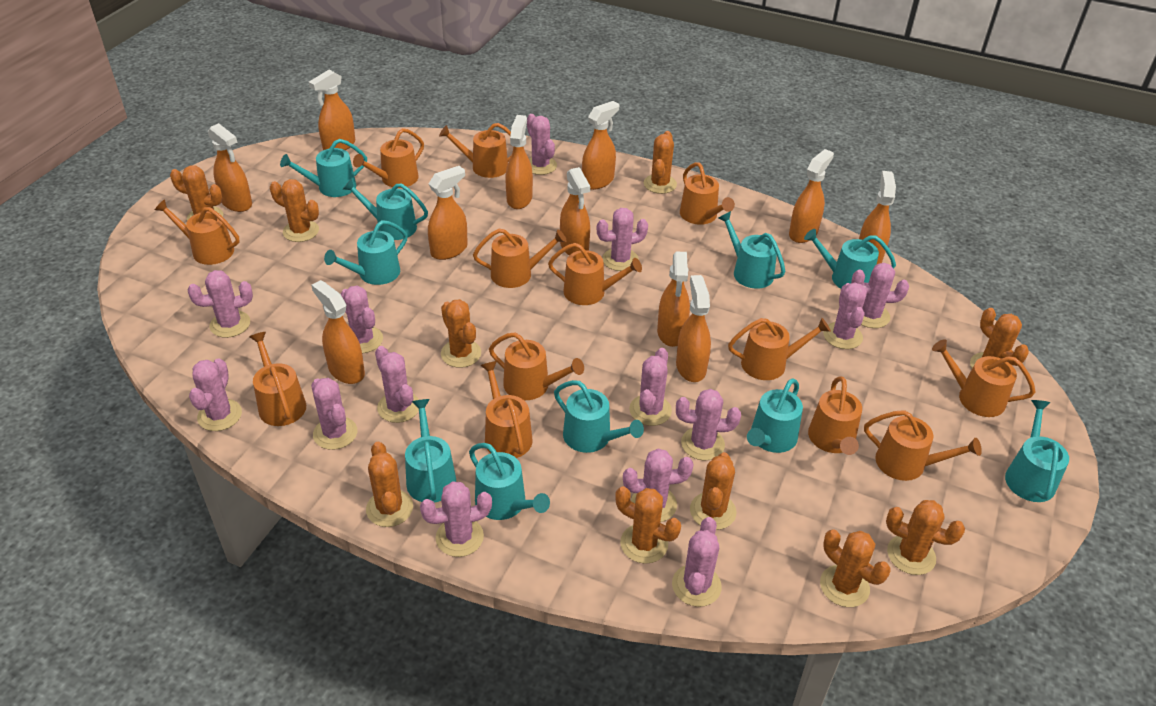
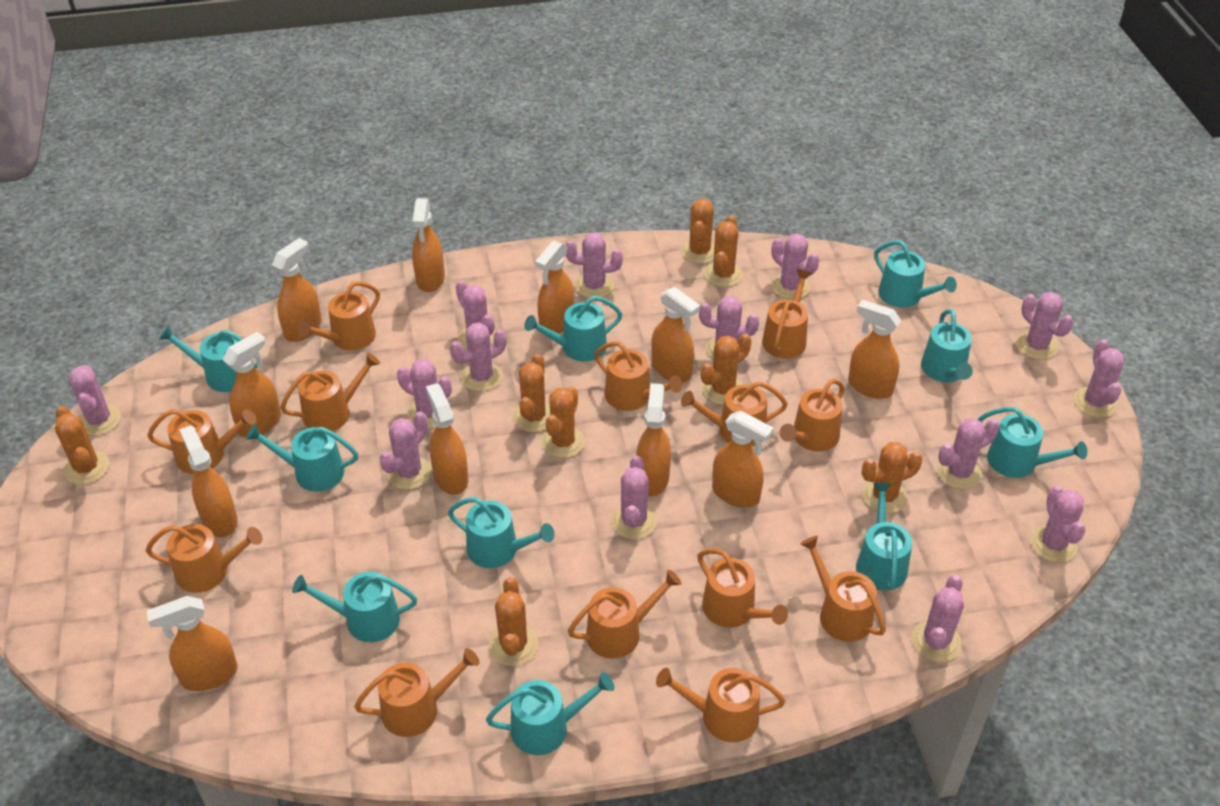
orange cactus: [170,165,223,221] [270,179,319,242] [366,442,413,527] [441,299,481,368] [615,486,681,564] [644,131,677,194] [690,452,736,530] [820,529,891,607] [886,500,965,575] [970,308,1029,368] = 10 -> [55,406,110,485] [489,577,538,666] [513,354,550,432] [542,386,585,458] [681,198,715,264] [701,333,751,405] [704,215,743,287] [861,442,923,514] = 8

